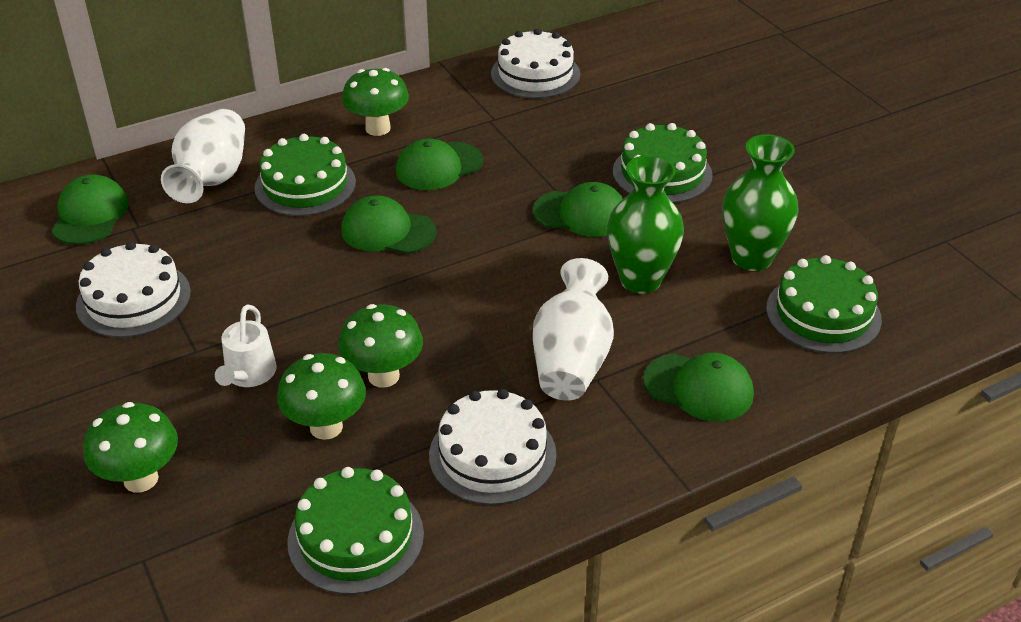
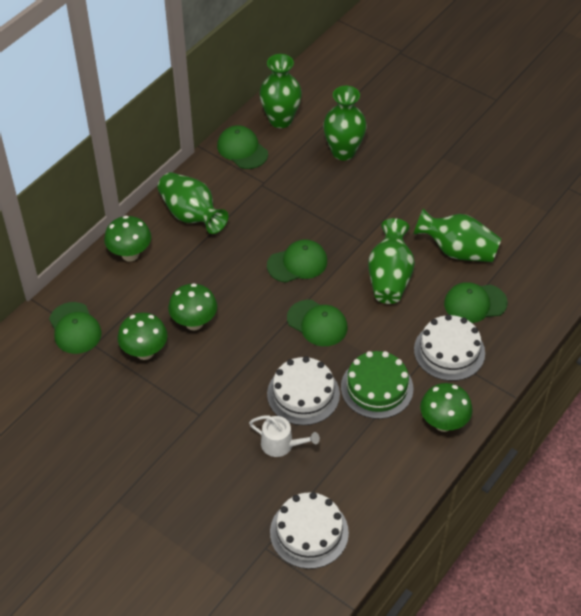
green cake: [254,134,356,216] [287,467,424,594] [613,123,713,203] [766,255,882,353] = 4 -> [341,351,413,419] = 1
green vase: [607,155,684,294] [722,134,799,271] = 2 -> [158,172,228,234] [259,54,302,128] [323,86,367,161] [368,218,415,304] [413,208,501,262] = 5
white vase: [161,109,245,203] [533,258,614,400] = 2 -> none = 0

